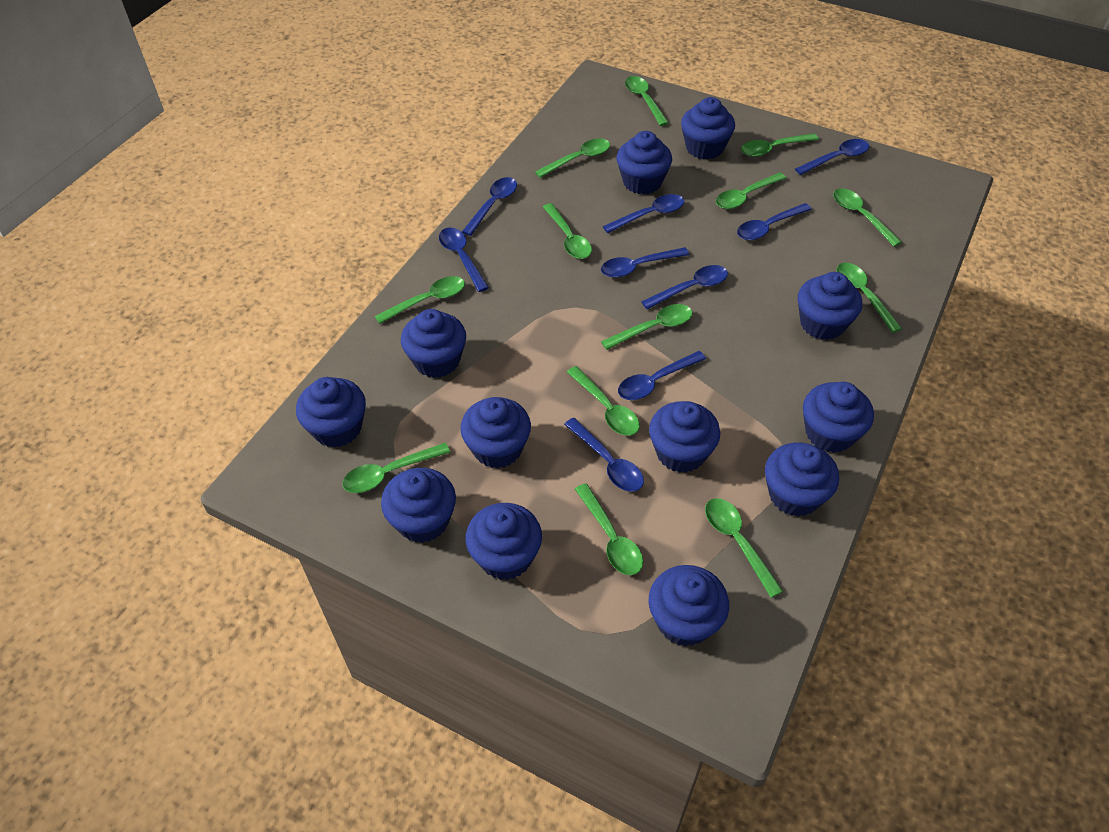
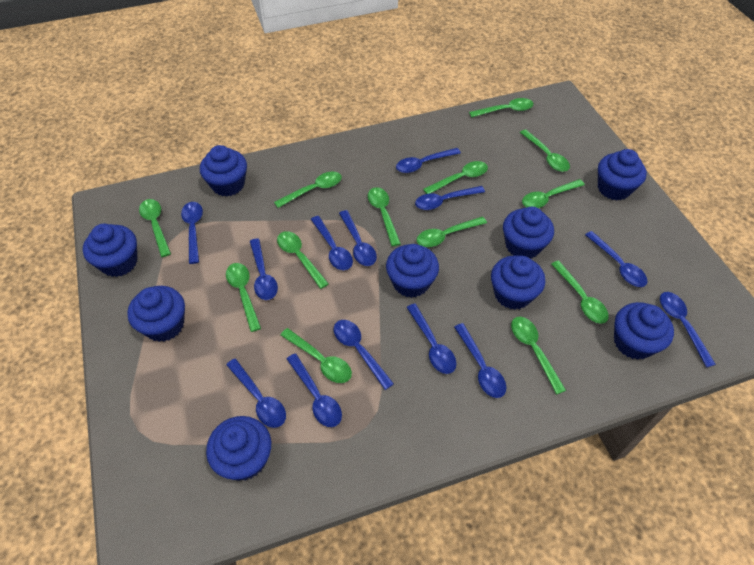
blue cupcake: [296,377,366,448] [381,468,456,543] [401,309,466,378] [460,397,531,468] [466,503,542,580] [617,131,672,195] [649,401,720,473] [649,565,729,647] [681,97,735,160] [765,442,839,517] [798,272,862,340] [803,382,874,453] = 12 -> [83,224,137,277] [127,286,185,342] [200,145,247,197] [206,416,271,481] [386,244,439,298] [491,255,545,310] [503,207,554,259] [598,149,647,201] [614,302,674,360] = 9
blue spoon: [439,227,489,292] [462,177,517,236] [564,418,644,492] [601,247,689,278] [603,194,684,233] [618,351,706,400] [641,265,728,309] [737,203,812,240] [795,139,869,175] = 9 -> [181,202,203,264] [226,358,286,428] [250,238,278,300] [287,353,342,427] [311,216,353,270] [334,320,394,390] [339,210,377,266] [396,148,461,173] [406,304,456,374] [415,186,485,210] [454,323,506,398] [585,231,648,287] [660,292,716,368] = 13

